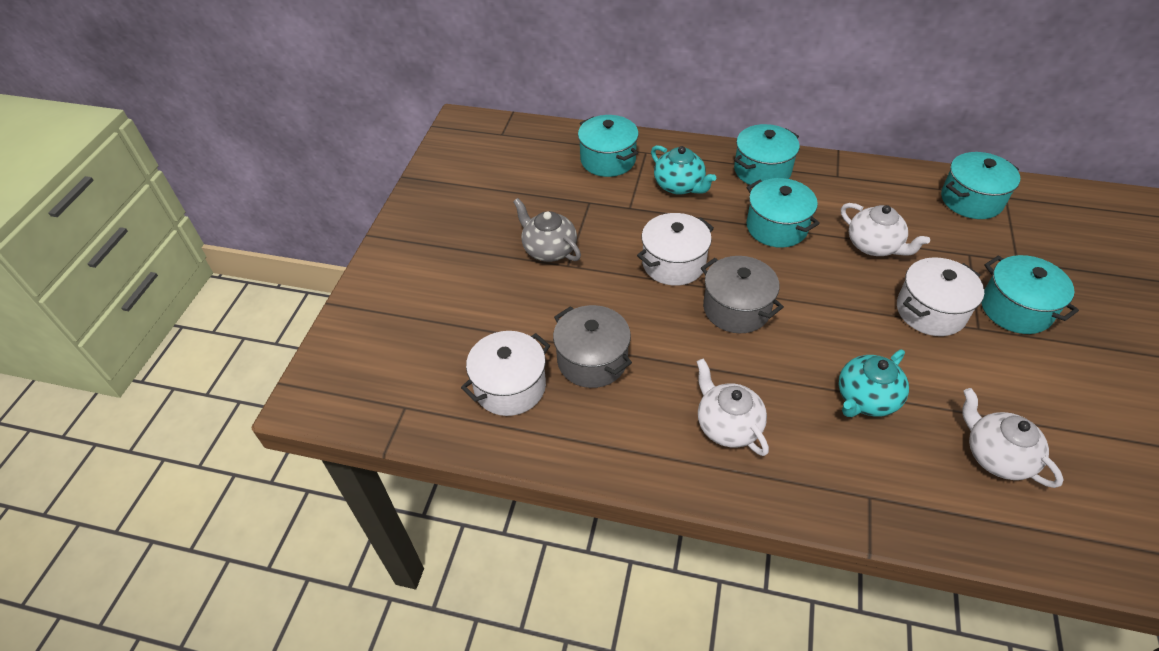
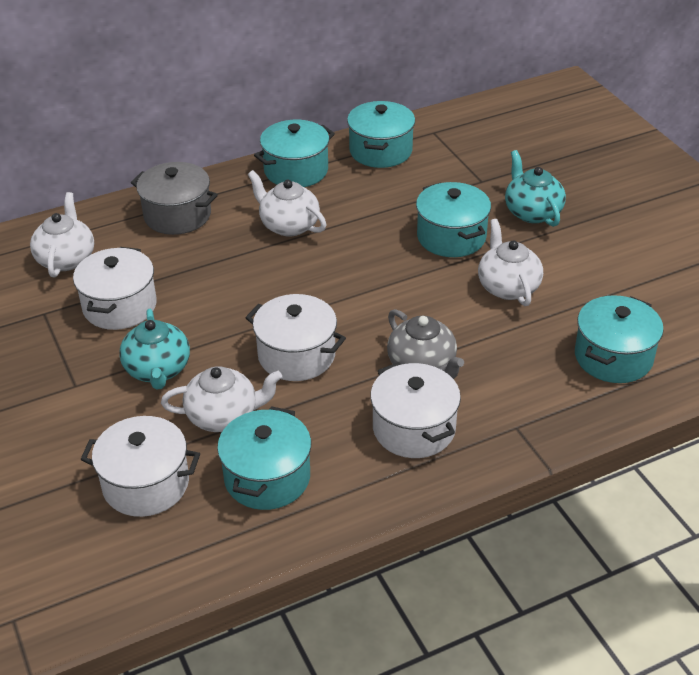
grey pot: [553,305,632,388] [701,256,784,333] = 2 -> [131,162,218,235] = 1
white pot: [461,331,550,416] [637,213,714,286] [897,257,984,336] = 3 -> [73,247,157,330] [81,416,200,517] [245,294,346,381] [370,362,461,458] = 4
white teapot: [697,359,769,456] [841,203,930,256] [963,388,1064,488] = 3 -> [30,192,94,278] [161,366,282,432] [248,170,326,237] [478,219,543,306] = 4

